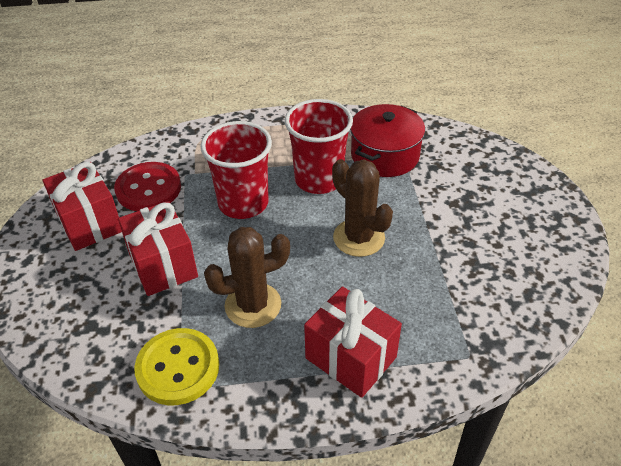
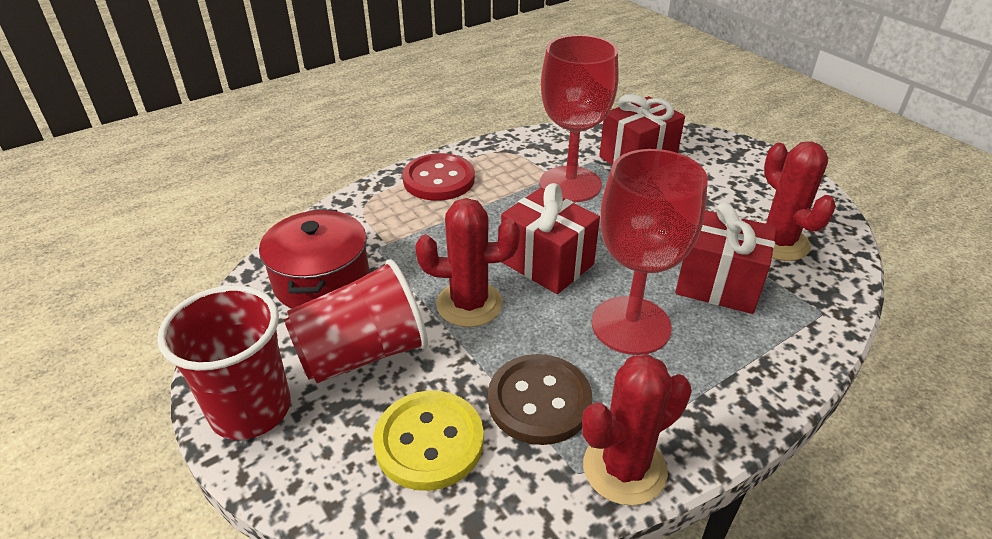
brown button: none = 0 -> [488,354,592,445] = 1
brown cactus: [204,227,290,328] [332,159,393,257] = 2 -> none = 0
red cactus: none = 0 -> [415,198,520,327] [582,354,692,506] [764,142,836,261] = 3
red goblet: none = 0 -> [540,35,618,202] [592,149,708,355] = 2

